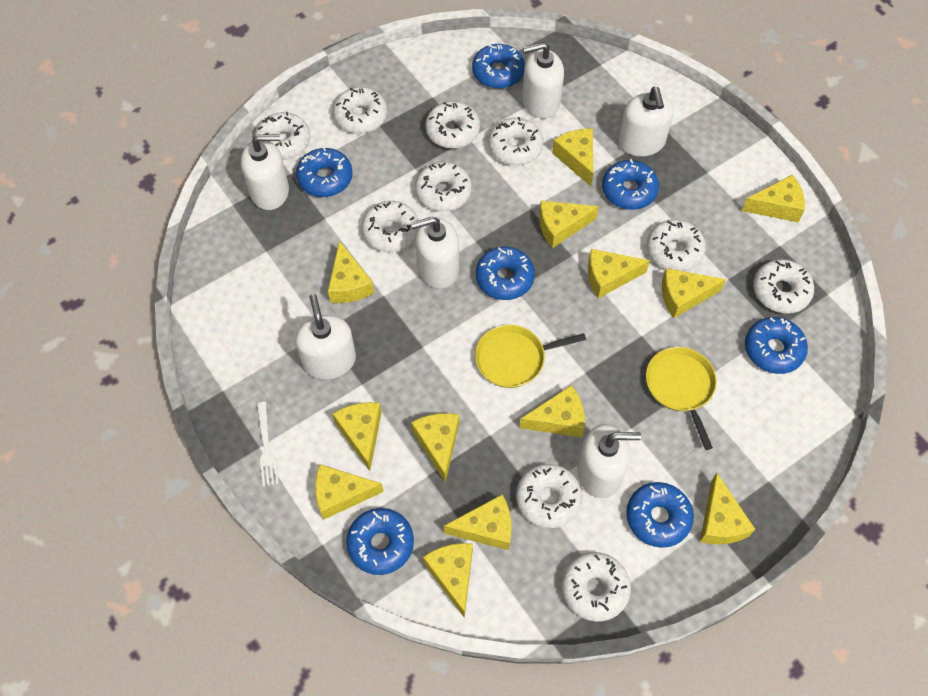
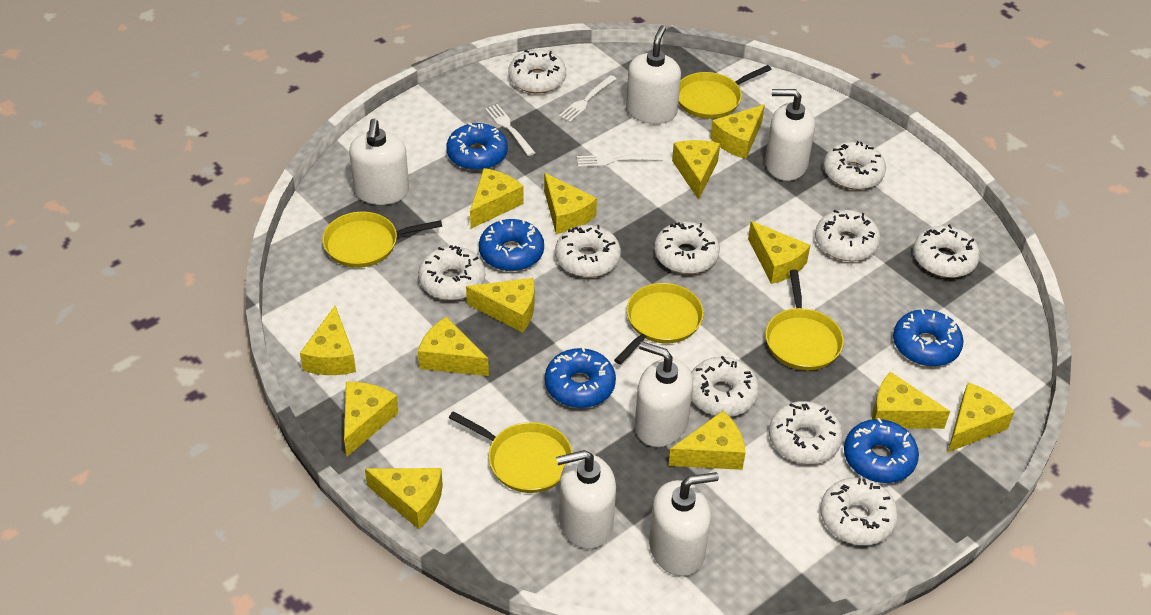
blue donut: [296,147,353,197] [346,508,414,575] [472,44,525,89] [476,246,535,300] [602,159,659,210] [626,482,694,548] [745,317,808,374] = 7 -> [446,123,508,171] [479,219,544,271] [545,347,616,408] [844,418,919,483] [893,309,964,366] = 5
white fork: [257,402,279,487] = 1 -> [485,104,535,156] [559,75,617,122] [577,154,663,167] = 3
yellow pan: [475,325,586,388] [646,347,717,450] = 2 -> [322,211,442,268] [449,411,573,493] [614,283,704,364] [678,65,772,119] [765,270,844,370] = 5

